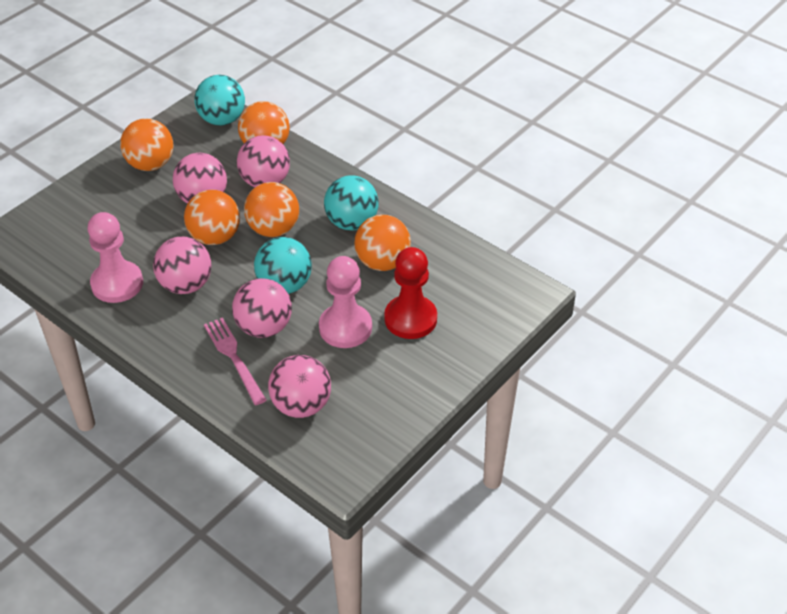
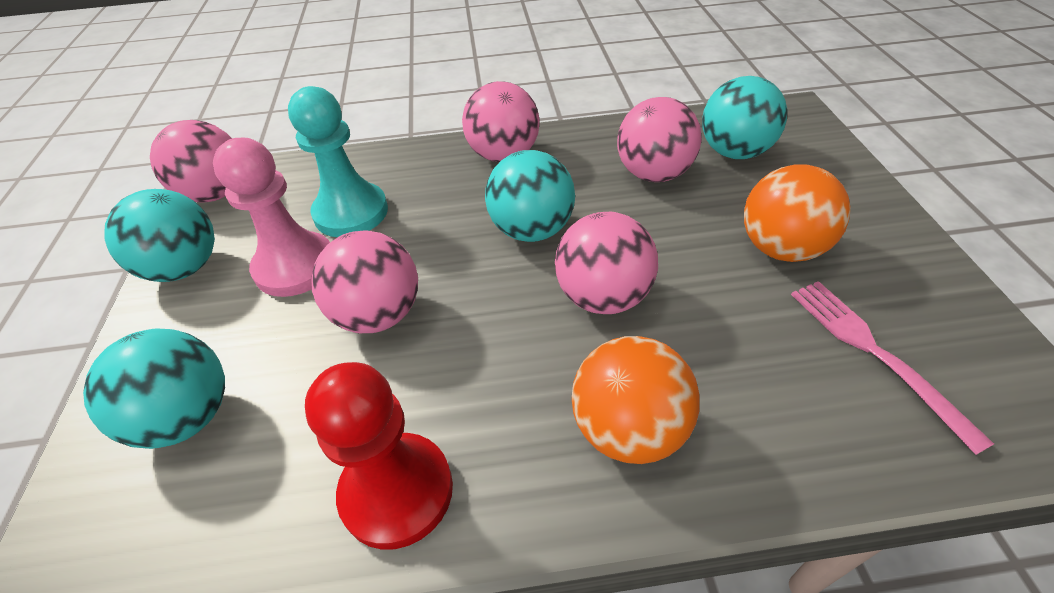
orange ball: [120,119,174,171] [184,190,240,245] [238,101,290,144] [244,182,299,237] [355,215,411,271] = 5 -> [572,336,700,464] [744,164,851,262] = 2
pink pawn: [87,212,143,303] [319,256,372,348] = 2 -> [213,138,330,297] = 1
turquoise ball: [194,75,245,126] [254,237,312,294] [324,176,379,230] = 3 -> [83,329,225,449] [104,189,215,282] [485,150,575,242] [702,76,787,159] = 4
turquoise pawn: none = 0 -> [288,86,388,237] = 1

